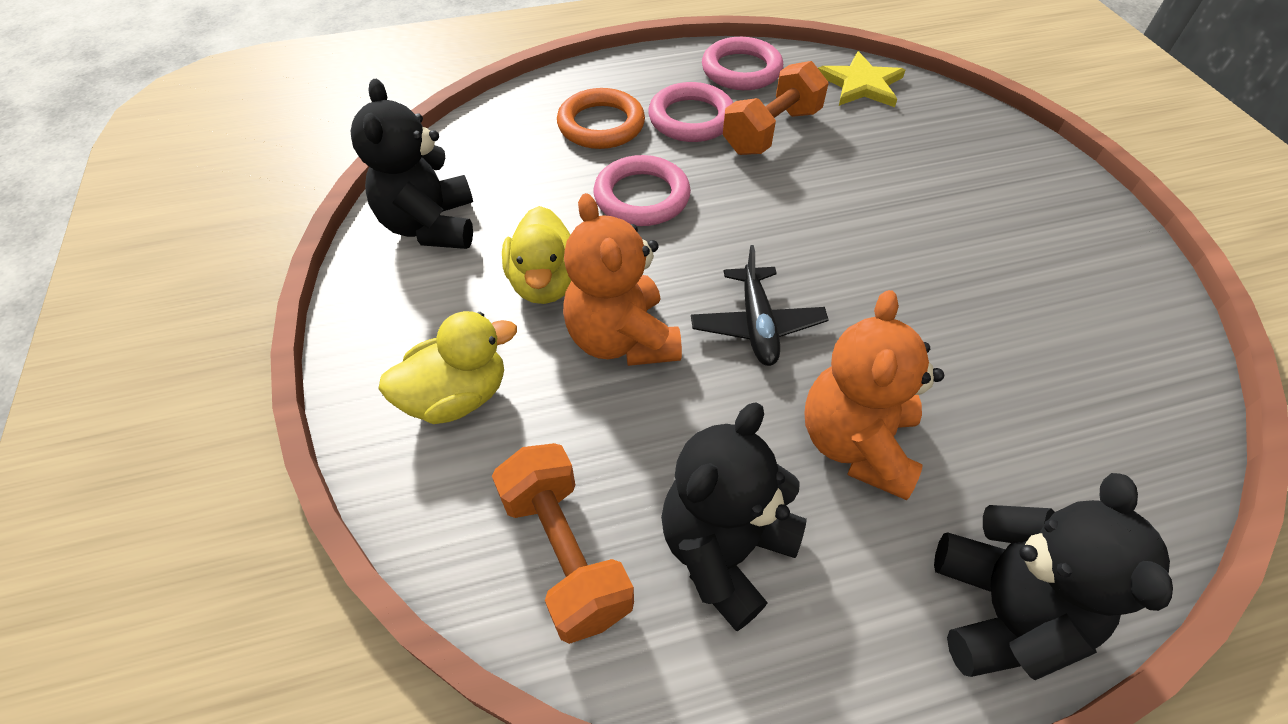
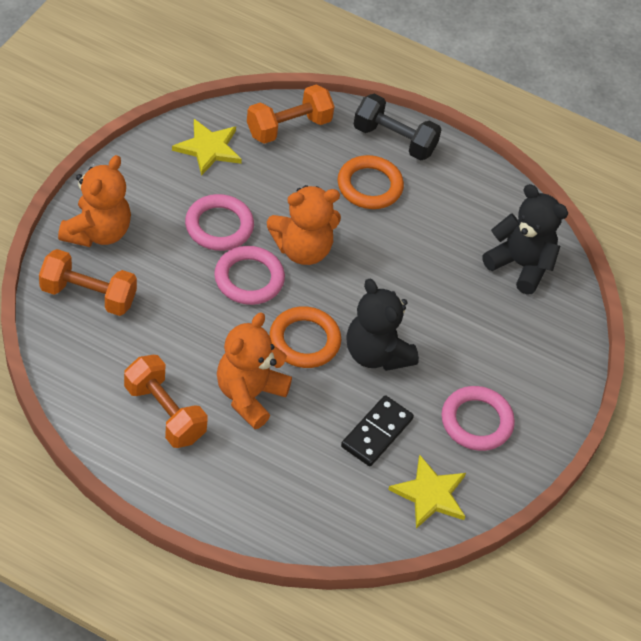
black domino: none = 0 -> [341,395,414,466] = 1
black dumbbell: none = 0 -> [354,94,441,161] = 1
black plane: [691,245,829,366] = 1 -> none = 0
black teddy bear: [351,79,473,249] [661,402,807,631] [934,473,1173,680] = 3 -> [347,279,419,371] [482,184,568,294] = 2
orange dumbbell: [492,443,634,644] [723,61,829,155] = 2 -> [39,249,137,316] [124,355,208,448] [247,85,334,144] = 3
orange ring: [557,88,645,149] = 1 -> [269,306,341,368] [337,155,404,209] = 2
orange teddy bear: [563,193,682,366] [804,290,944,500] = 2 -> [58,155,131,247] [217,313,292,429] [267,185,341,265] = 3
yellow duck: [378,311,517,424] [502,206,572,304] = 2 -> none = 0
yellow star: [818,51,905,107] = 1 -> [172,119,242,176] [388,455,466,529] = 2

